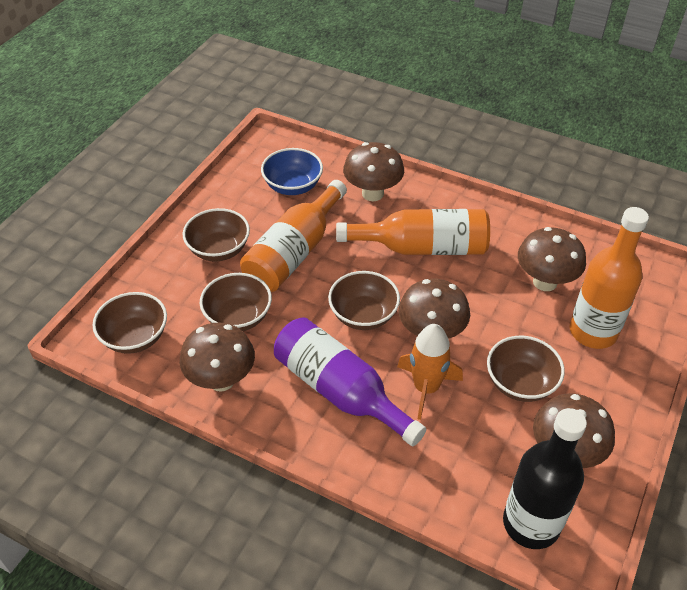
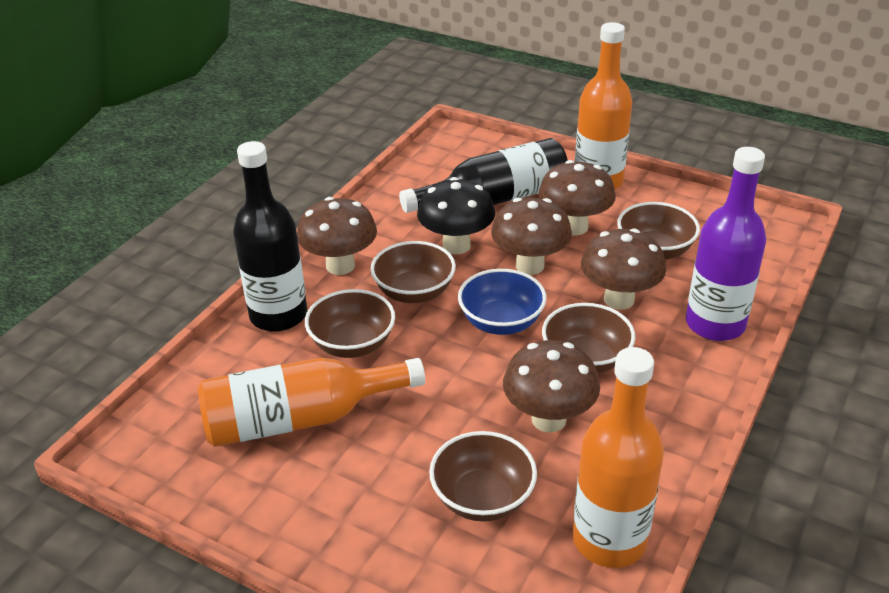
black bottle: [503,408,587,549] = 1 -> [233,141,307,332] [399,138,568,213] = 2
black mushroom: none = 0 -> [417,177,495,254] = 1
orange rocket: [397,324,463,420] = 1 -> none = 0

